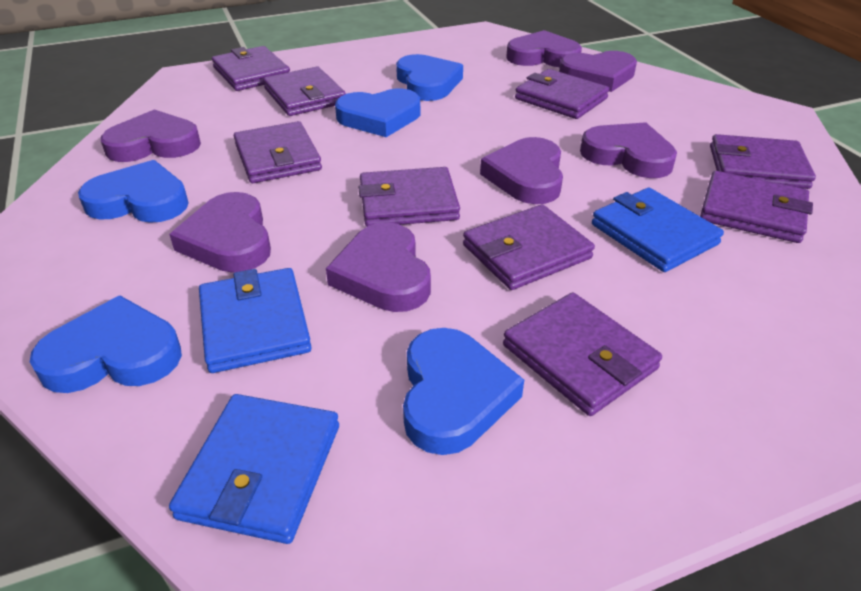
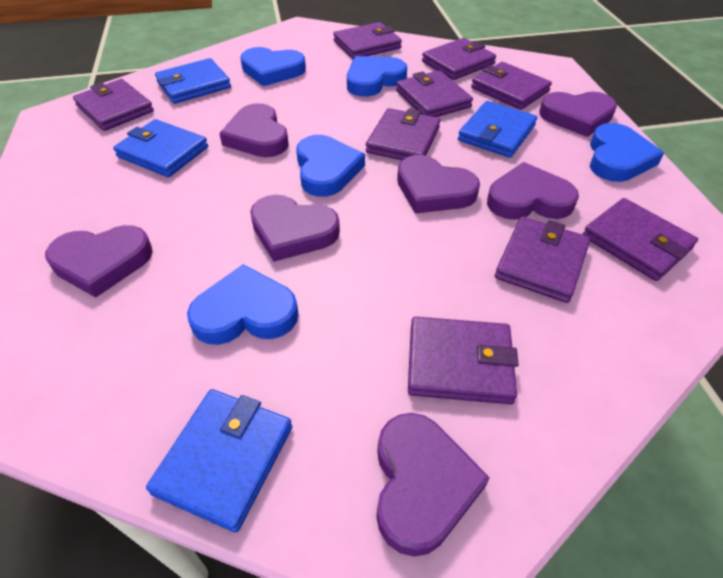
blue wallet: [169,394,339,544] [199,268,312,373] [592,188,724,272] = 3 -> [113,119,208,177] [146,389,292,532] [155,58,231,104] [458,101,537,158] = 4

